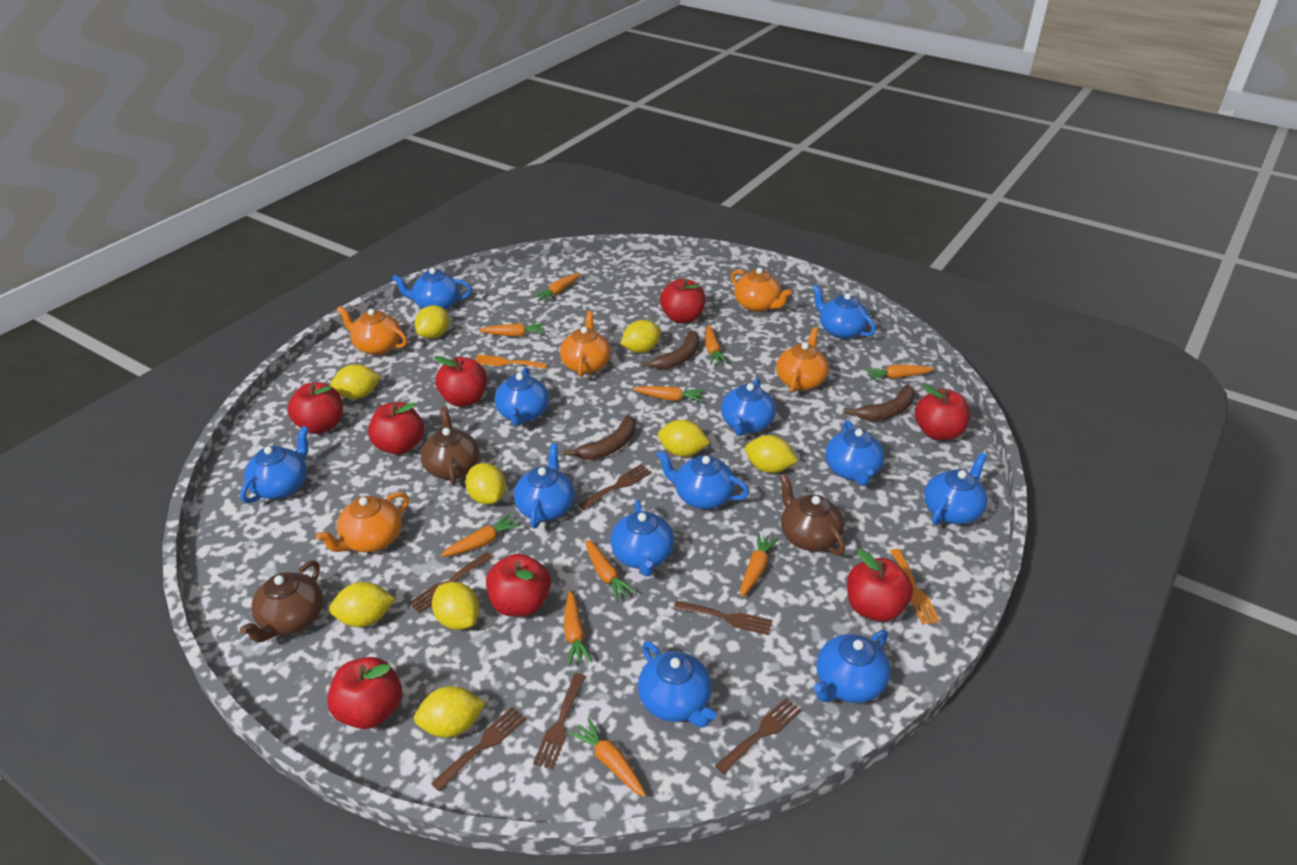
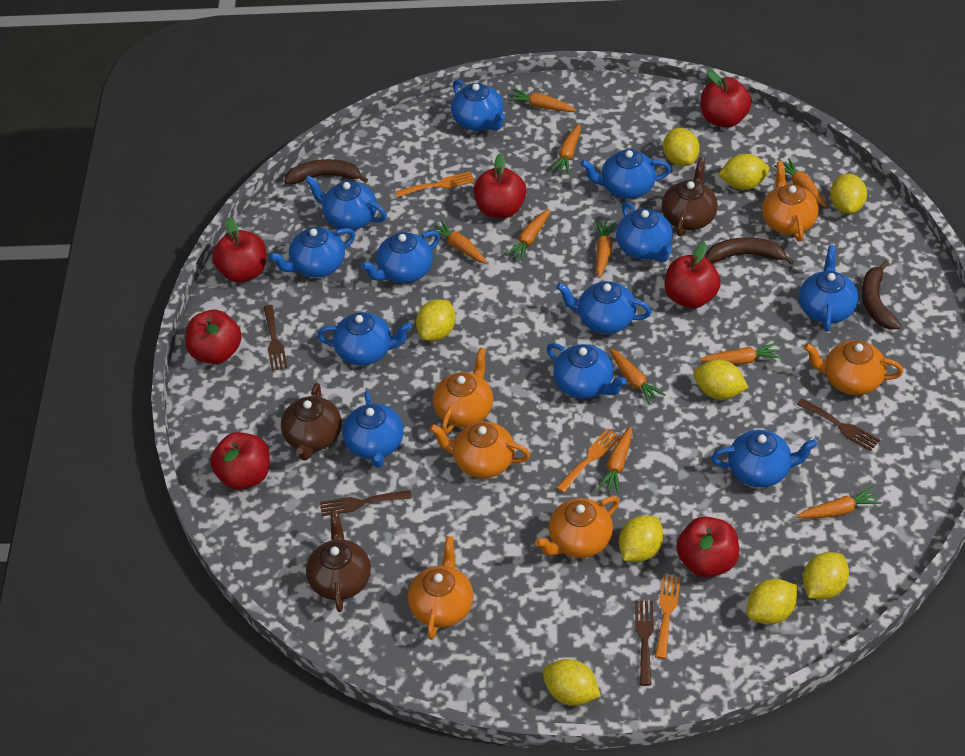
brown fork: [409,552,493,613] [431,707,526,791] [533,673,586,770] [578,464,652,510] [673,601,773,635] [715,698,802,774] = 6 -> [264,305,287,371] [320,490,412,516] [635,601,654,686] [797,398,880,451] = 4
orange fork: [475,354,547,369] [890,549,940,625] = 2 -> [395,171,475,197] [556,428,621,493] [655,575,681,659] = 3
orange teapot: [316,492,409,552] [337,306,407,355] [560,311,611,377] [731,268,792,312] [776,327,829,393] = 5 -> [408,536,474,640] [430,421,530,478] [433,347,493,434] [535,496,619,558] [762,161,819,241] [804,340,903,395] = 6
red apple: [287,383,343,434] [327,657,402,729] [368,402,424,455] [434,356,487,407] [486,554,551,617] [660,279,706,323] [847,549,913,622] [915,384,970,440] = 8 -> [185,310,242,364] [210,432,270,490] [212,217,266,283] [473,153,527,218] [665,242,721,309] [676,516,739,578] [701,70,752,128] = 7

